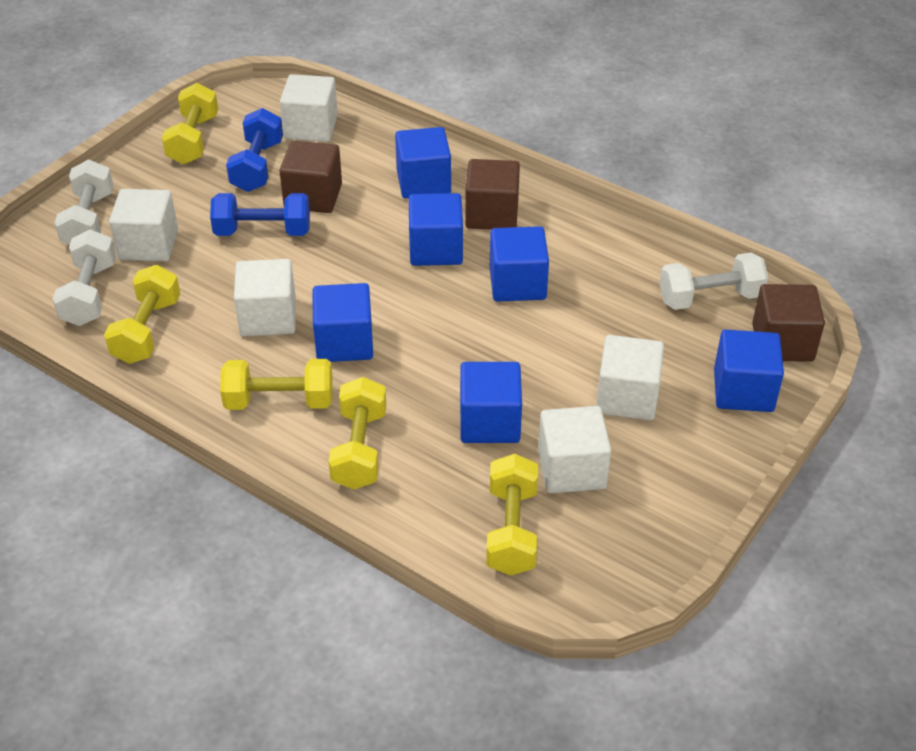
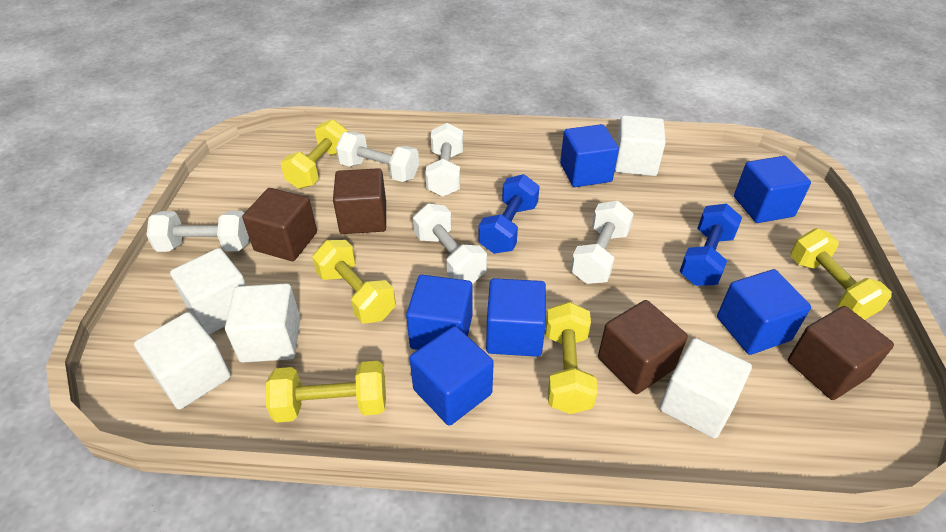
brown cube: [279,141,342,213] [465,159,520,230] [752,284,825,362] = 3 -> [242,188,317,261] [333,168,386,234] [598,300,688,394] [788,306,894,400] = 4
white dumbbell: [53,229,116,326] [55,160,114,245] [660,253,768,310] = 3 -> [146,211,249,252] [336,132,419,182] [413,204,487,284] [425,123,463,196] [571,201,634,284] = 5

